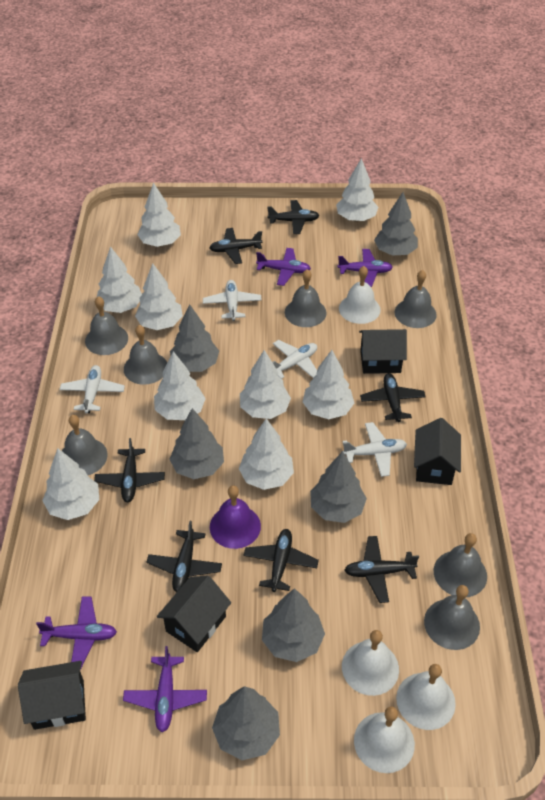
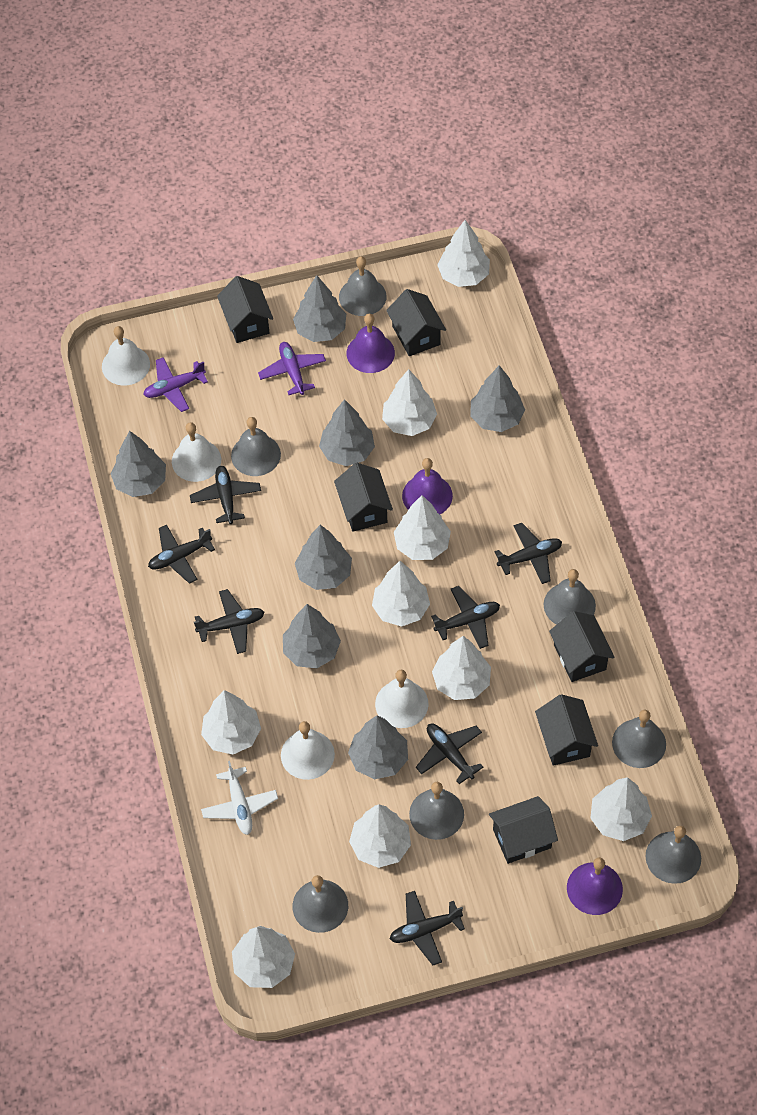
black house: [18,661,86,730] [157,576,231,652] [359,329,407,374] [414,418,461,485] = 4 -> [217,276,273,343] [334,463,393,532] [386,289,446,356] [489,796,558,864] [535,694,598,766] [549,611,615,682] = 6
grey tree: [169,408,224,479] [170,304,219,372] [212,686,280,760] [262,588,325,662] [310,451,367,523] [374,192,418,256] = 6 -> [111,431,166,497] [283,604,341,668] [293,275,346,342] [295,525,352,590] [319,399,375,466] [348,715,408,779] [470,365,525,432] = 7
purple bell: [210,486,261,549] = 1 -> [347,313,395,373] [402,458,453,514] [567,857,623,915] = 3
purple plane: [36,597,117,670] [123,646,207,732] [256,248,311,286] [338,249,393,287] = 4 -> [143,357,208,412] [258,342,326,395] = 2
white plane: [60,365,125,413] [203,280,262,321] [272,340,317,379] [342,422,407,477] = 4 -> [201,761,278,835] = 1

